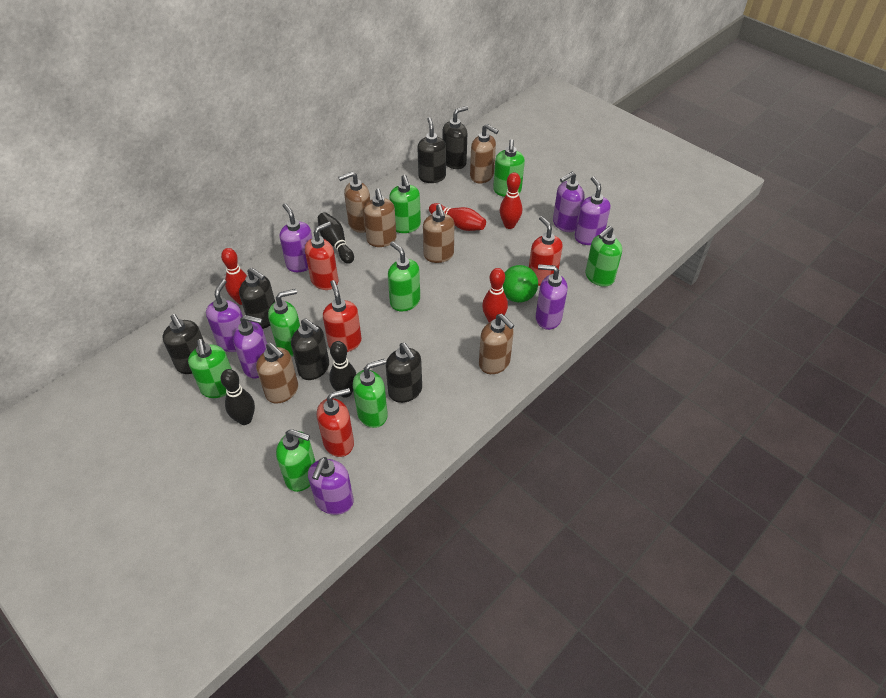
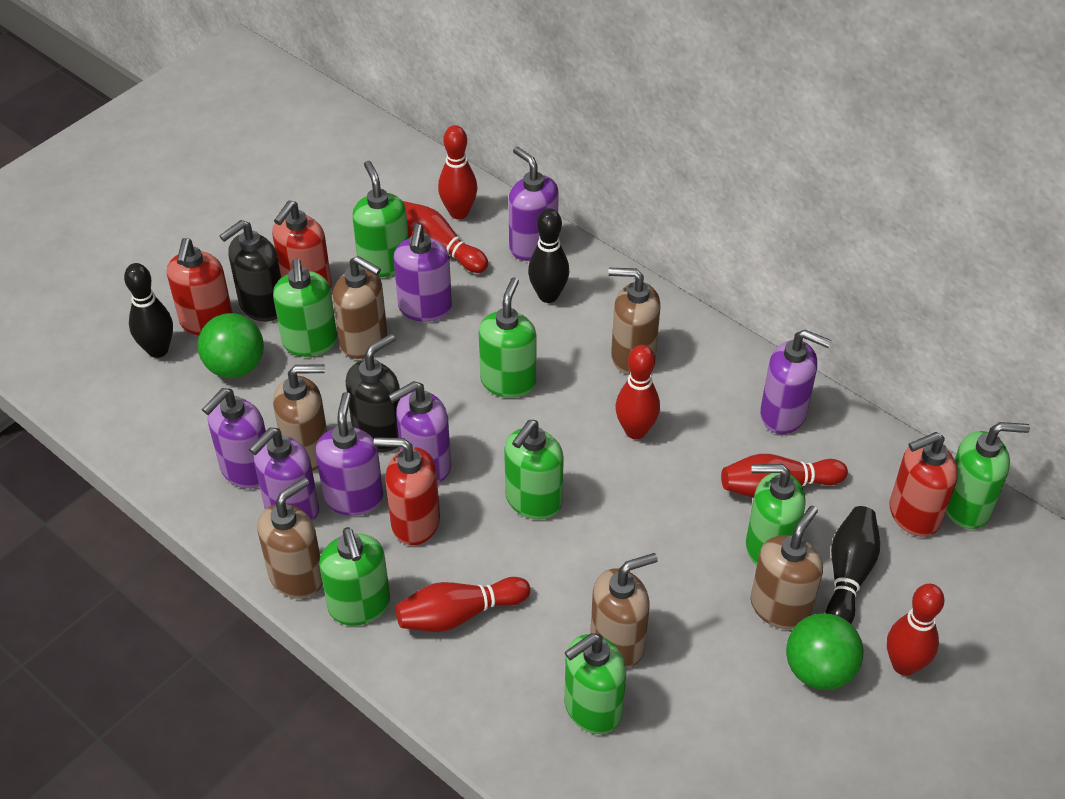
black soap dispenser: [162,314,205,374] [239,267,275,329] [291,318,329,380] [386,343,422,403] [417,117,446,183] [443,106,468,169] = 6 -> [219,220,281,322] [346,334,401,452] = 2
green ball: [503,265,538,303] = 1 -> [198,313,264,378] [786,613,863,690] = 2
red bowling pin: [221,248,247,305] [429,203,486,231] [482,268,508,322] [500,173,522,229] = 4 -> [395,577,530,632] [403,201,488,273] [438,125,477,219] [615,345,660,439] [721,454,848,498] [887,584,944,676] = 6

